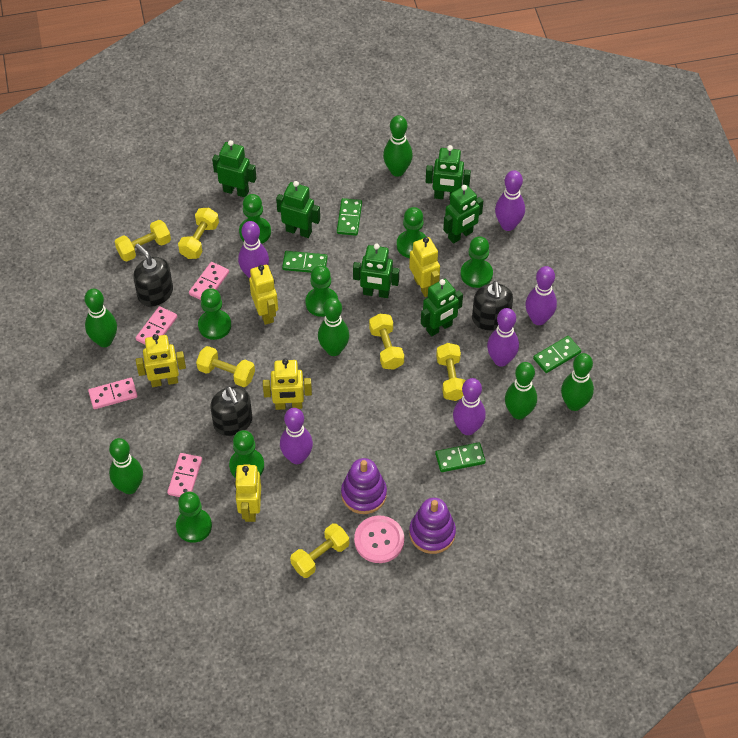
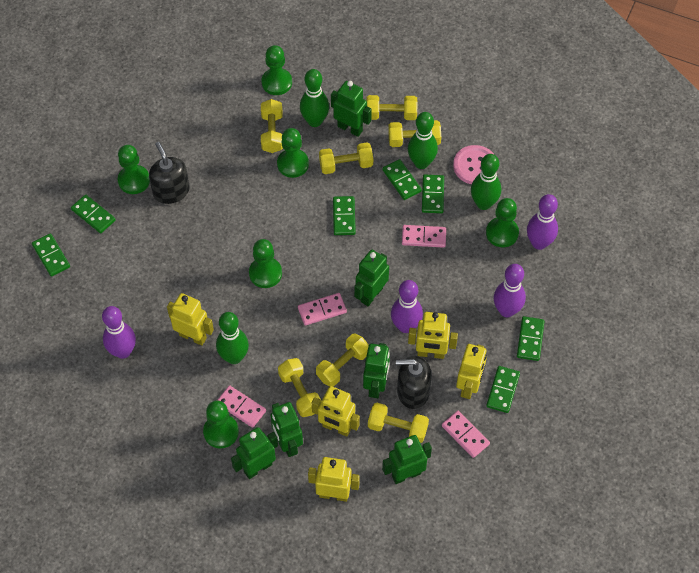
black soap dispenser: [133,244,173,306] [210,386,252,436] [472,281,513,331] = 3 -> [149,142,190,204] [396,356,432,409] = 2
green bowling pin: [84,289,117,347] [109,438,143,494] [318,298,349,356] [383,115,413,177] [505,362,537,419] [561,353,594,411] = 6 -> [216,312,249,364] [300,69,329,127] [408,112,438,169] [471,154,501,210] = 4
green domino: [282,251,328,273] [337,198,362,236] [435,442,486,472] [533,336,581,373] = 4 -> [32,233,70,277] [71,195,116,233] [333,196,356,235] [382,159,422,200] [422,175,444,213] [486,366,520,413] [517,316,545,361] = 7
green pawn: [176,491,212,543] [198,288,231,340] [229,430,264,478] [239,194,271,244] [305,265,338,317] [397,207,427,258] [461,236,493,288] = 7 -> [118,145,150,194] [203,400,239,448] [249,239,282,288] [261,45,292,95] [277,128,309,178] [486,198,519,247] = 6
purple bowling pin: [238,221,269,278] [280,408,313,464] [453,378,486,435] [487,308,519,367] [495,170,525,231] [525,266,557,325] = 6 -> [102,306,136,359] [391,280,423,333] [493,264,526,317] [527,194,558,250] = 4
purple stacking toy: [341,458,387,514] [409,498,456,554] = 2 -> none = 0
yellow dumbbell: [115,220,171,261] [178,208,219,259] [196,346,255,387] [290,523,349,578] [369,313,404,370] [436,343,465,401] = 6 -> [261,99,283,153] [278,358,322,417] [316,334,369,387] [319,143,373,174] [366,95,417,120] [368,403,429,443] [388,120,441,147] = 7

